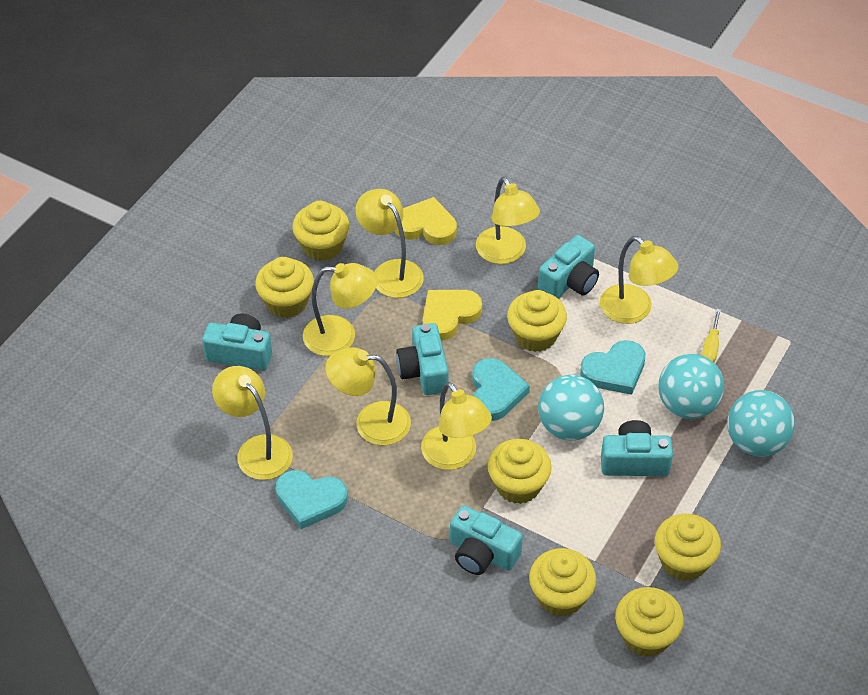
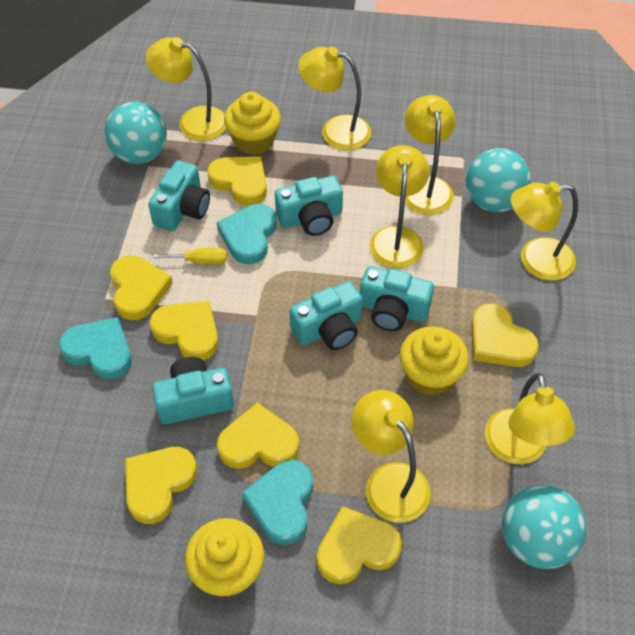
yellow cupcake: [255,257,314,318] [292,201,349,261] [488,439,552,504] [507,290,567,352] [529,548,596,617] [615,587,684,657] [655,514,721,581] = 7 -> [185,518,264,597] [224,92,281,155] [400,326,469,396] = 3
yellow heart: [395,197,457,245] [423,290,482,341] = 2 -> [110,255,173,320] [125,447,197,524] [150,301,219,360] [207,156,267,206] [217,402,299,469] [317,506,402,584] [471,304,539,367] = 7

